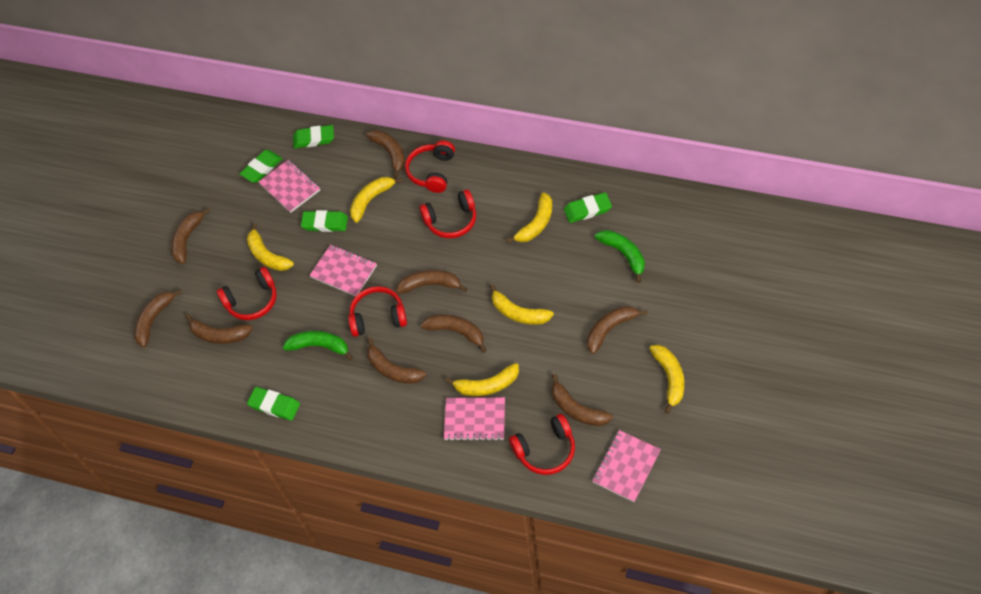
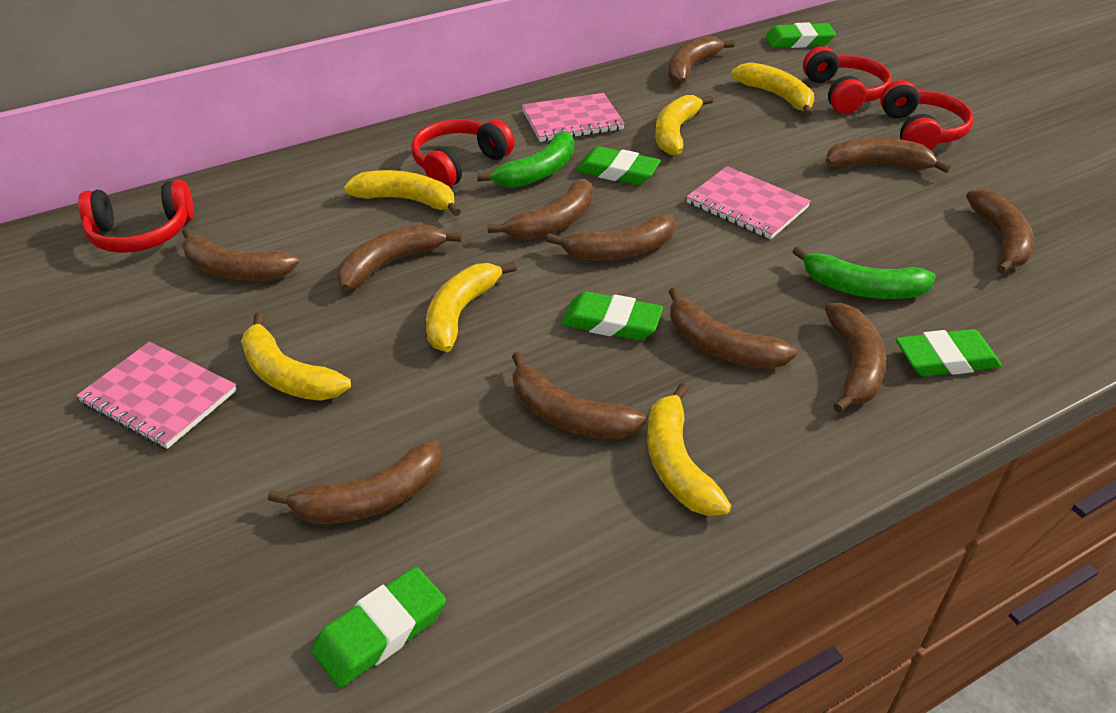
brown banana: [134,289,182,347] [171,208,211,264] [185,314,253,344] [366,130,405,178] [367,337,426,384] [396,270,467,294] [420,314,487,353] [552,374,613,426] [587,306,647,354] = 9 -> [182,228,299,281] [268,440,442,524] [337,224,462,290] [488,179,593,240] [512,352,646,439] [546,215,676,260] [668,36,735,84] [669,288,797,369] [825,303,886,413] [826,138,951,173] [966,189,1034,274] = 11
pink notebook: [258,159,320,213] [309,244,377,296] [444,397,505,441] [592,430,661,502] = 4 -> [76,342,237,449] [522,93,625,142] [687,166,811,239] = 3
red headphones: [217,267,277,320] [348,286,407,337] [405,141,455,193] [419,189,476,238] [509,414,575,475] = 5 -> [78,180,194,253] [411,119,514,187] [803,46,892,114] [880,80,973,150] = 4

